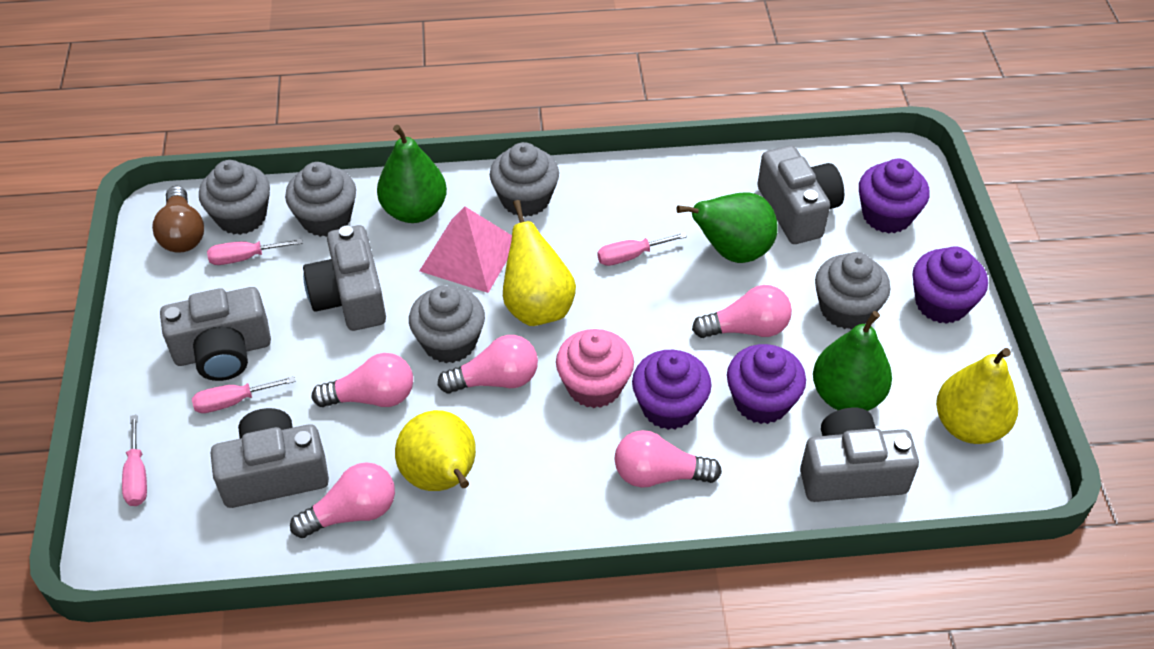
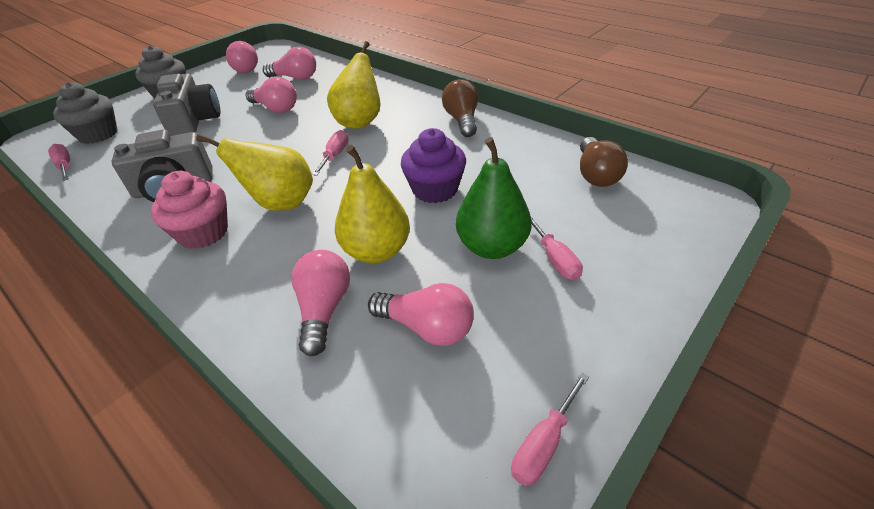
brown light bulb: [152,186,204,253] = 1 -> [442,79,478,137] [580,137,628,187] = 2
green pear: [377,125,447,223] [676,192,778,263] [813,311,892,411] = 3 -> [456,137,531,259] = 1
grey camera: [160,287,271,381] [211,408,329,508] [303,225,386,331] [757,145,844,244] [800,408,919,502] = 5 -> [111,129,213,203] [153,73,220,136] = 2
grey cupcake: [199,160,270,235] [285,162,356,237] [409,285,485,363] [490,142,559,217] [815,252,890,329] = 5 -> [53,82,118,144] [135,45,186,99] = 2
pink pyramid: [419,206,512,293] = 1 -> none = 0
purple cupcake: [632,350,712,430] [727,344,806,424] [859,159,930,233] [912,247,988,324] = 4 -> [401,128,466,203] = 1

